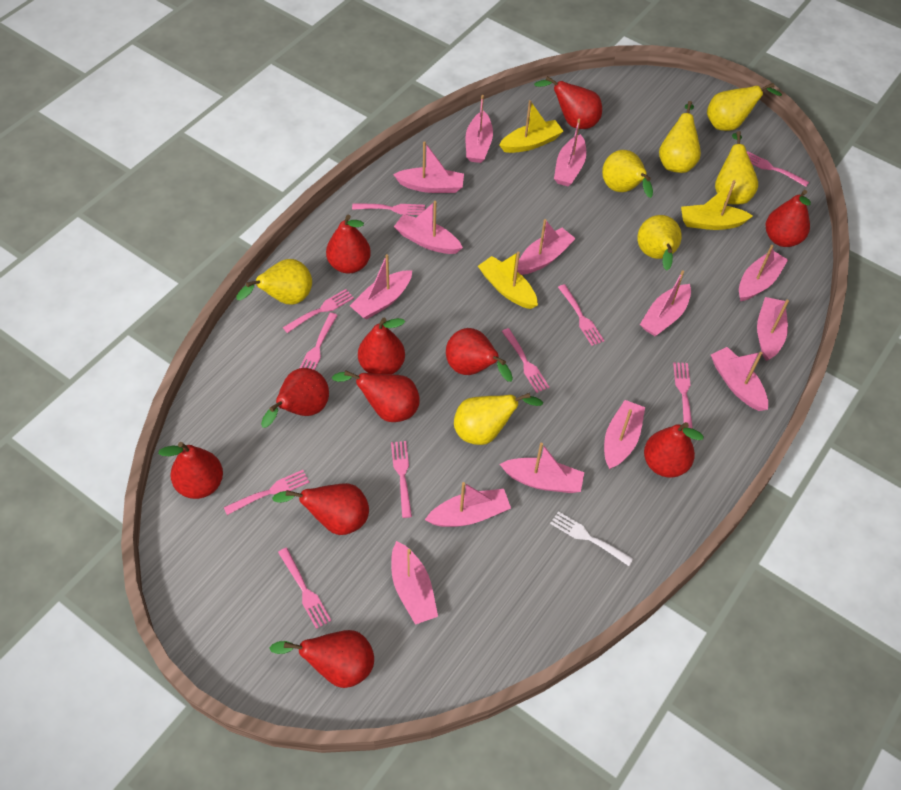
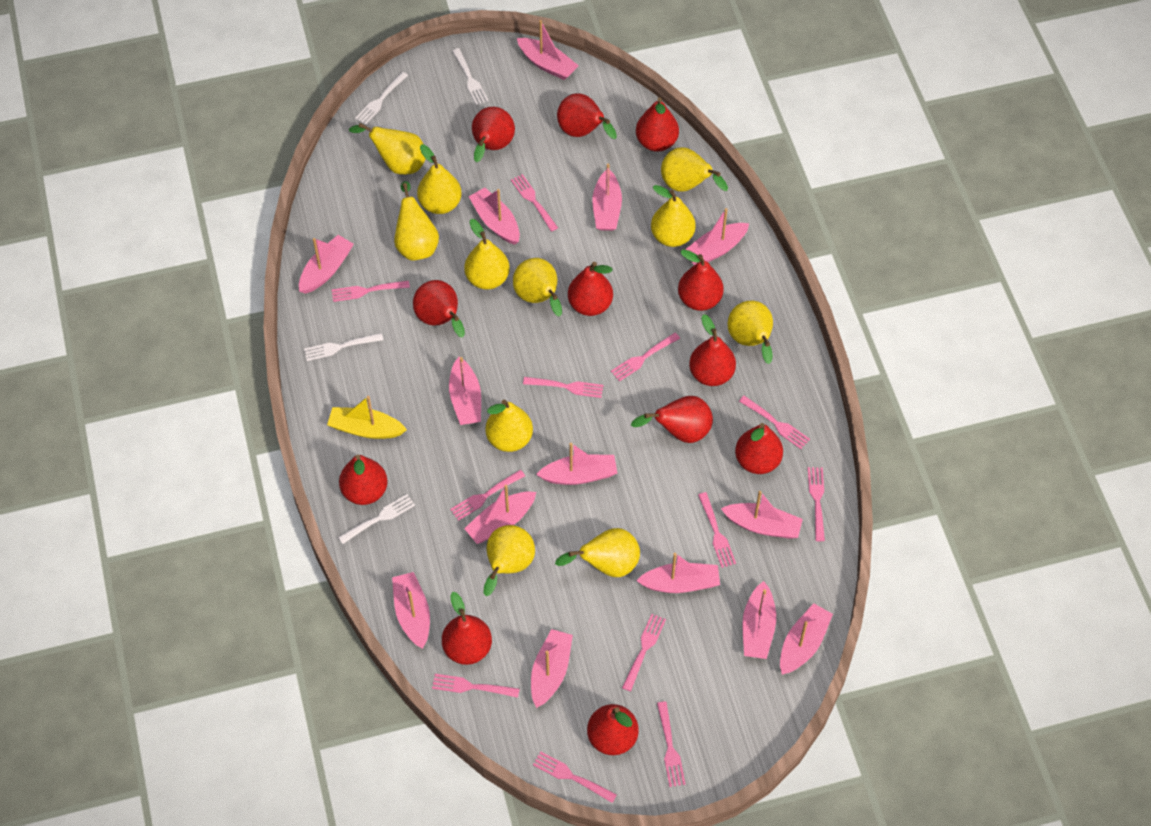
pink fork: [224,470,309,515] [278,548,331,629] [283,289,354,333] [300,313,338,370] [352,203,425,215] [391,441,412,518] [502,328,549,393] [558,284,604,346] [673,362,693,429] [747,151,809,187] = 10 -> [332,281,410,302] [432,674,520,698] [450,470,525,521] [511,174,558,232] [523,377,603,398] [533,751,617,803] [611,333,680,382] [622,614,666,691] [657,701,685,787] [698,492,736,568] [739,396,810,449] [808,467,825,541] = 12
red pear: [158,442,223,499] [261,368,329,428] [269,630,374,688] [272,483,369,535] [326,215,371,273] [332,370,420,422] [358,318,405,374] [446,328,513,382] [534,76,602,129] [644,422,704,478] [766,190,811,247] = 11 -> [339,454,388,505] [413,280,465,338] [442,592,492,665] [472,107,515,162] [557,93,617,139] [568,262,613,316] [587,704,639,755] [631,396,713,443] [636,97,679,152] [678,250,724,311] [689,314,736,386] [735,423,783,474] = 12
white fork: [550,511,633,566] = 1 -> [304,333,383,361] [338,494,415,544] [355,72,408,125] [452,48,488,105] = 4
yellow boat: [478,252,538,309] [499,100,564,153] [681,180,753,230] = 3 -> [327,396,407,439] = 1
yellow pear: [236,259,312,305] [454,393,543,445] [602,150,653,198] [637,215,682,271] [659,101,701,173] [707,83,782,131] [715,131,758,204] = 7 -> [349,123,426,175] [394,181,439,261] [417,144,462,214] [464,219,510,290] [484,525,535,596] [486,399,533,452] [513,258,562,317] [555,528,640,577] [651,185,696,247] [661,147,728,192] [728,301,773,364] = 11

